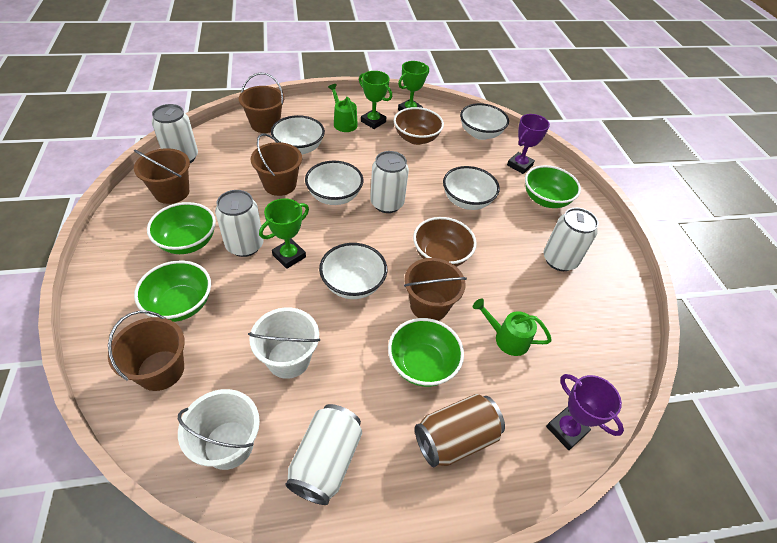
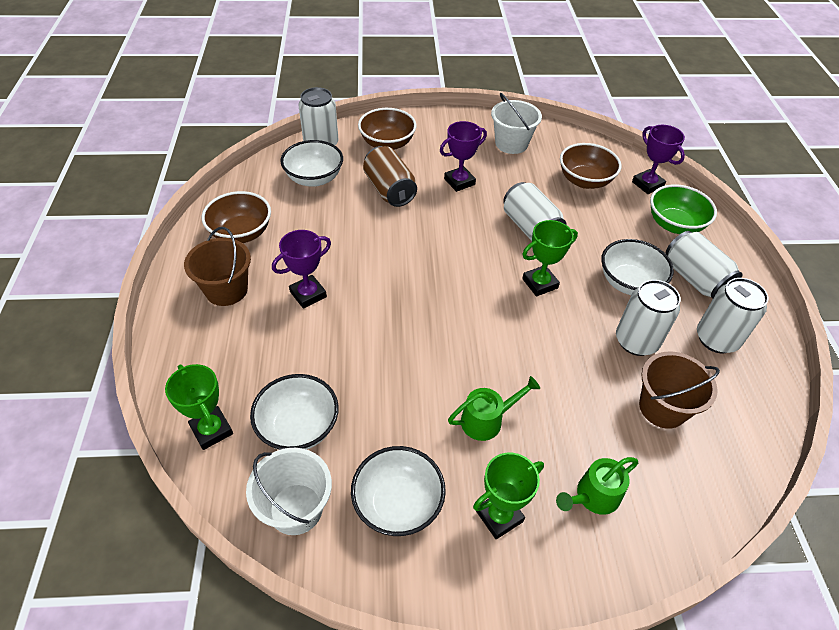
brown bowl: [394,107,444,145] [413,217,477,267] = 2 -> [202,191,271,243] [358,108,417,150] [560,143,621,189] = 3
brown bucket: [108,311,185,391] [134,148,190,204] [239,73,284,133] [251,133,302,196] [404,258,467,321] = 5 -> [184,227,251,306] [639,352,720,429] = 2
green bowl: [134,260,211,322] [147,202,216,254] [388,318,464,387] [525,165,581,208] = 4 -> [650,184,717,234] = 1
purple trophy: [507,114,550,174] [546,374,624,450] = 2 -> [272,230,331,309] [440,121,487,192] [632,125,685,194] = 3
white bowl: [271,115,325,155] [305,161,363,205] [319,243,387,299] [443,166,500,210] [460,103,509,140] = 5 -> [250,374,339,450] [280,140,343,187] [351,446,446,536] [601,239,674,295] = 4

